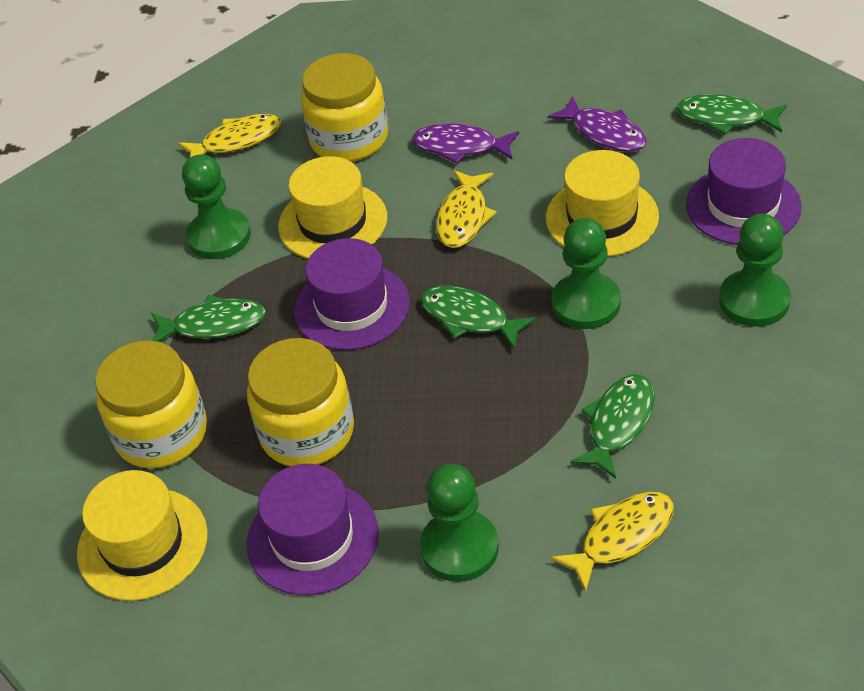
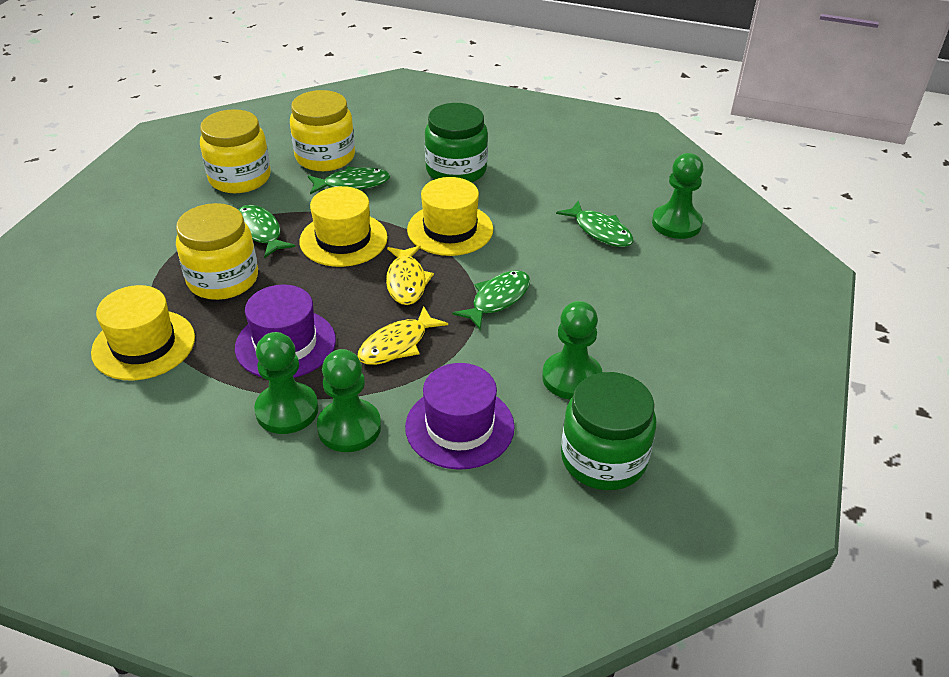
green jar: none = 0 -> [425,103,488,183] [561,372,656,490] = 2
purple fish: [412,124,519,164] [548,96,647,152] = 2 -> none = 0
purple hat: [247,464,379,595] [294,238,410,350] [686,138,801,245] = 3 -> [235,285,336,378] [405,363,515,470] = 2
yellow fish: [178,114,281,157] [436,170,497,248] [551,492,674,592] = 3 -> [358,306,448,365] [386,245,434,305] = 2

